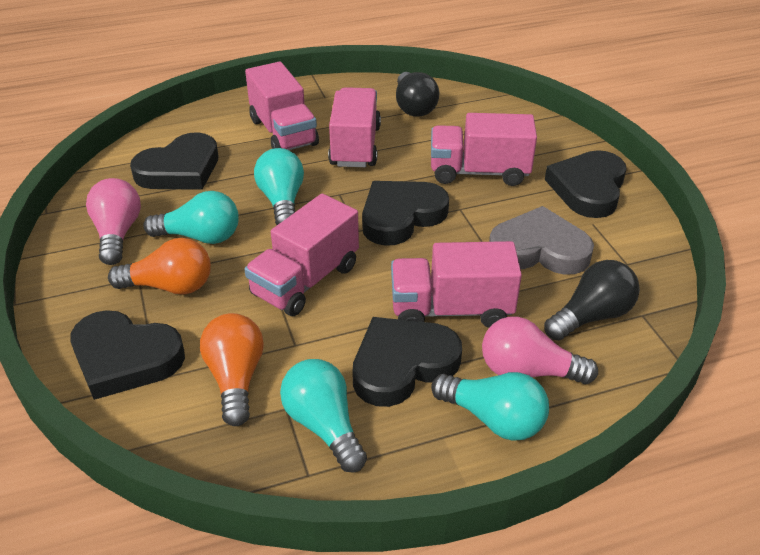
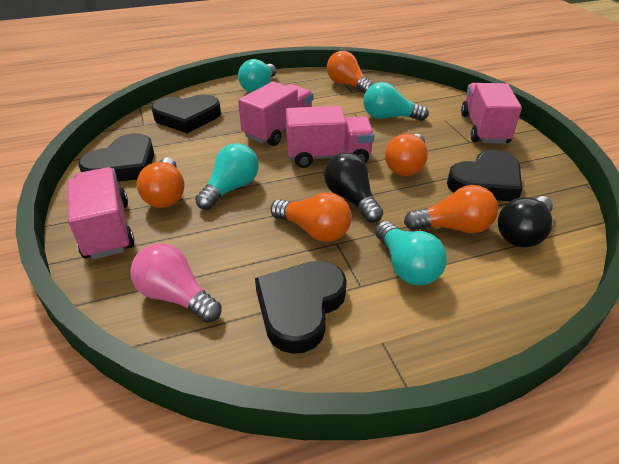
black heart: [70,310,185,400] [130,132,219,190] [352,317,462,407] [362,181,449,246] [545,150,626,218] = 5 -> [79,133,154,182] [151,94,221,133] [255,261,347,354] [447,150,522,201] = 4
grey heart: [489,206,594,275] = 1 -> none = 0
orange light bulb: [108,238,211,295] [200,313,264,426] = 2 -> [137,157,185,208] [270,192,352,242] [327,51,374,94] [385,134,428,176] [404,185,498,233] = 5
pink light bulb: [86,178,141,265] [482,317,598,384] = 2 -> [130,243,222,323] = 1
pink truck: [244,194,359,316] [245,62,319,150] [328,87,381,167] [391,241,522,328] [431,113,537,186] = 5 -> [67,167,135,259] [238,81,313,146] [286,106,374,168] [461,83,522,144] = 4

